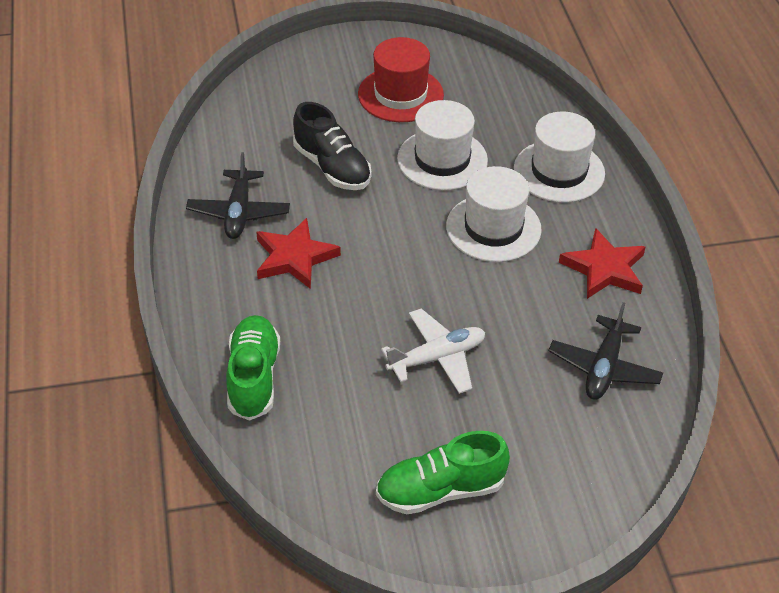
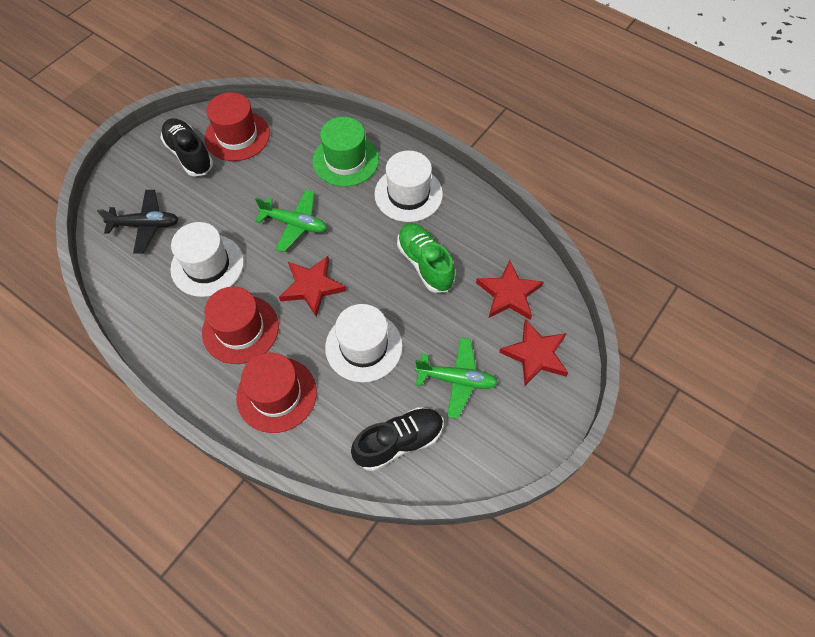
black plane: [186,152,290,239] [548,302,663,400] = 2 -> [97,190,179,254] = 1
black shoe: [293,102,371,190] = 1 -> [160,118,213,176] [351,407,443,471] = 2
green hat: none = 0 -> [312,117,379,187] = 1
green plane: none = 0 -> [255,190,327,252] [415,337,498,419] = 2
green shoe: [226,315,280,421] [376,431,510,514] = 2 -> [397,223,455,293] = 1
red hat: [358,37,444,122] = 1 -> [202,287,279,364] [204,92,270,161] [236,353,317,433] = 3
red star: [256,218,341,289] [559,228,645,299] = 2 -> [279,256,346,317] [476,260,543,320] [499,319,568,386] = 3
white plane: [381,309,485,394] = 1 -> none = 0

